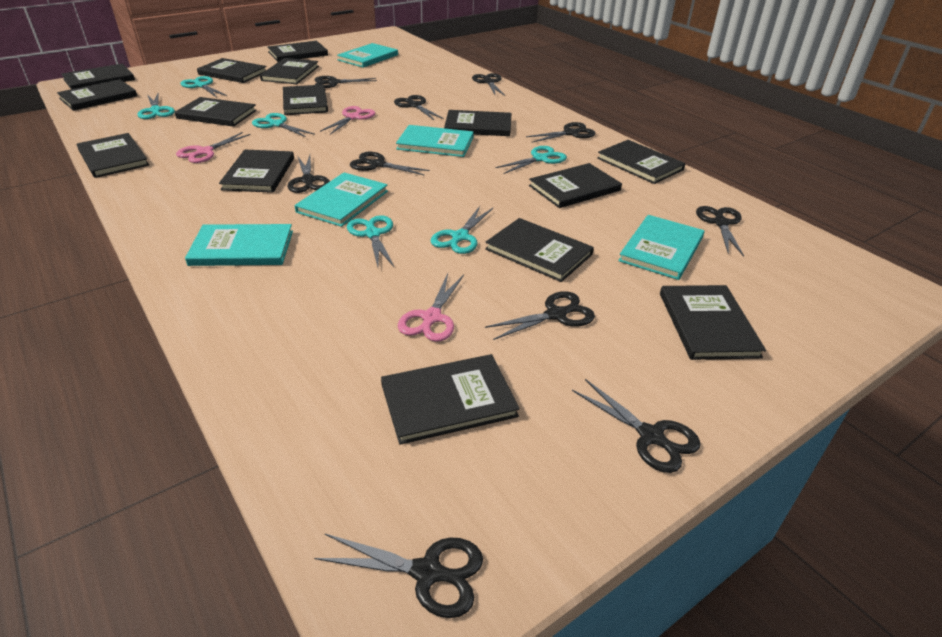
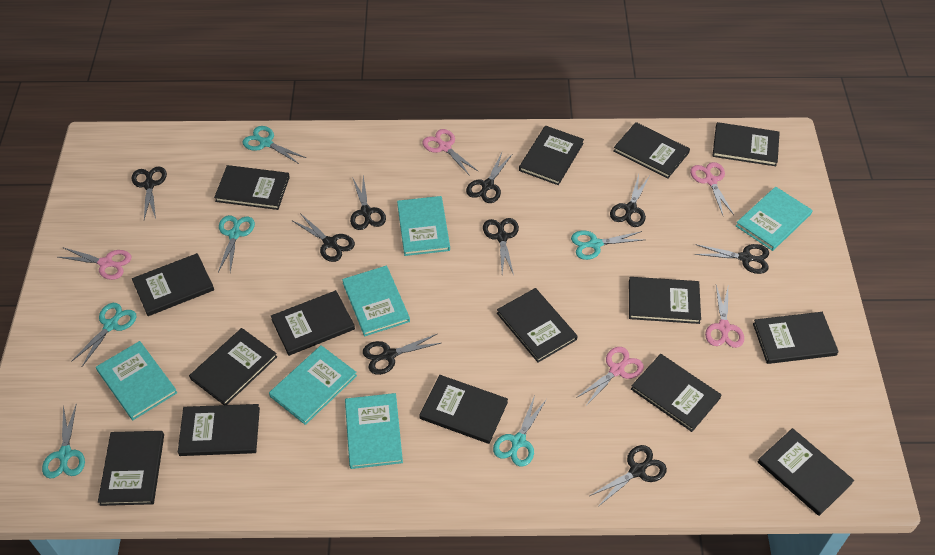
black scissors: [287,155,330,193] [314,76,377,88] [314,534,483,618] [350,152,430,176] [394,95,444,120] [472,73,505,96] [485,291,595,340] [526,122,596,143] [572,379,701,473] [696,206,744,257] = 10 -> [132,166,167,219] [293,213,355,262] [350,176,386,230] [363,334,441,375] [466,153,512,203] [483,218,519,275] [590,445,667,507] [610,175,650,227] [694,244,769,274] = 9
pink scissors: [176,132,251,163] [320,106,375,135] [398,274,464,342] = 3 -> [58,247,131,280] [422,129,479,176] [576,347,644,407] [690,162,734,215] [705,285,744,348] = 5
turquoise book: [185,224,293,266] [295,172,388,227] [337,43,398,68] [396,125,474,157] [618,215,705,280] = 5 -> [96,341,177,420] [269,345,357,425] [342,266,410,336] [345,393,403,469] [397,196,450,256] [736,186,812,251] = 6

